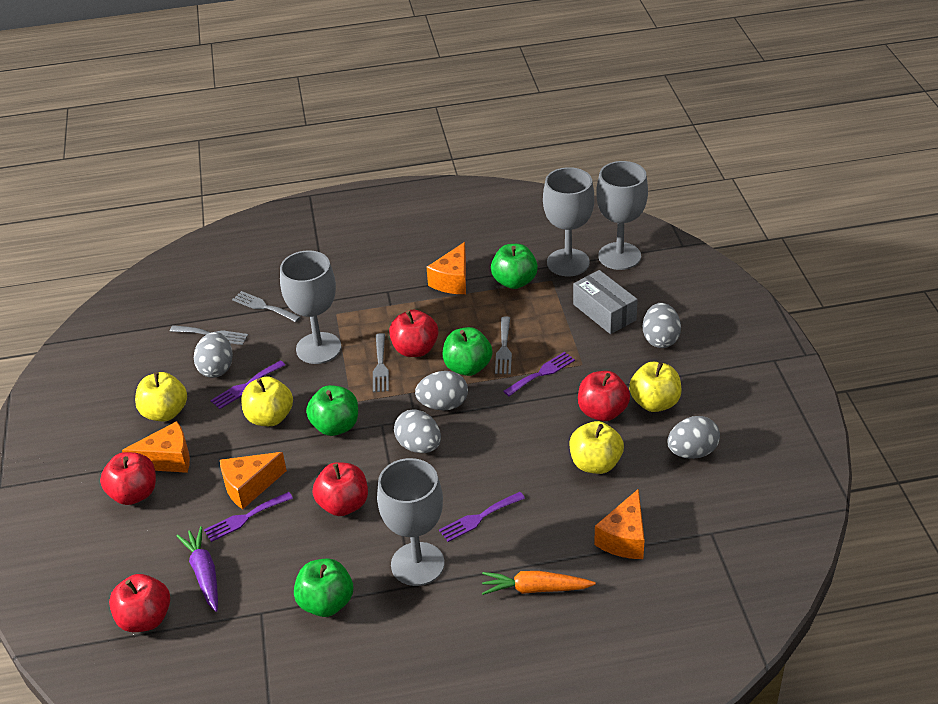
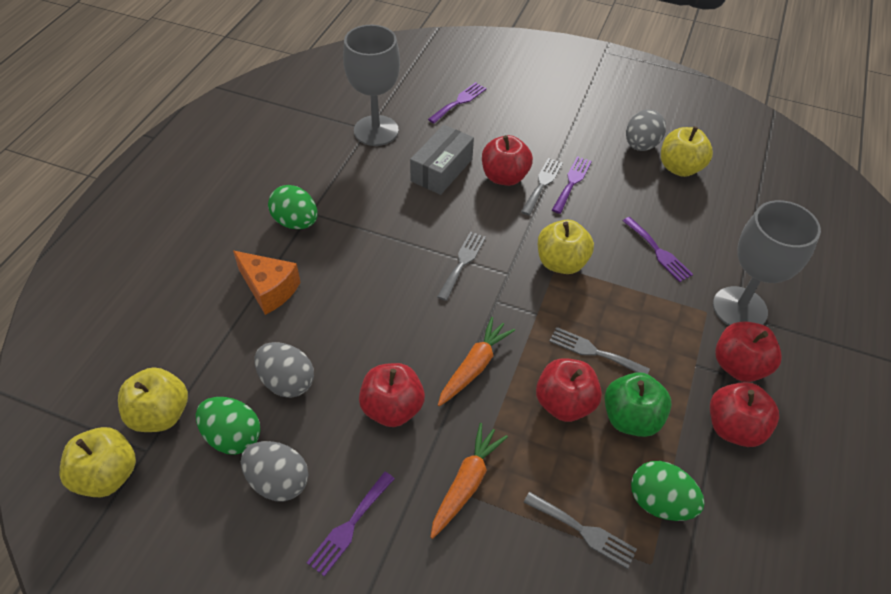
green apple: [294,558,353,617] [306,385,358,436] [443,327,492,376] [491,244,538,289] = 4 -> [604,372,672,437] = 1
green egg: none = 0 -> [196,397,260,455] [268,185,317,229] [631,461,705,521] = 3
grey egg: [194,332,233,378] [394,409,441,453] [415,371,468,411] [643,303,681,348] [667,416,720,459] = 5 -> [241,441,308,502] [254,342,314,398] [626,109,666,151] = 3
grey goblet: [280,250,341,364] [377,458,445,586] [543,167,594,276] [596,161,648,270] = 4 -> [343,25,400,146] [713,200,821,326] = 2
orange carrot: [482,571,596,595] = 1 -> [431,423,508,539] [438,317,515,407] = 2
orange cheese: [122,421,190,473] [220,452,287,509] [427,242,466,294] [594,489,645,559] = 4 -> [233,251,300,315] = 1
purple carrot: [176,526,218,612] = 1 -> none = 0

